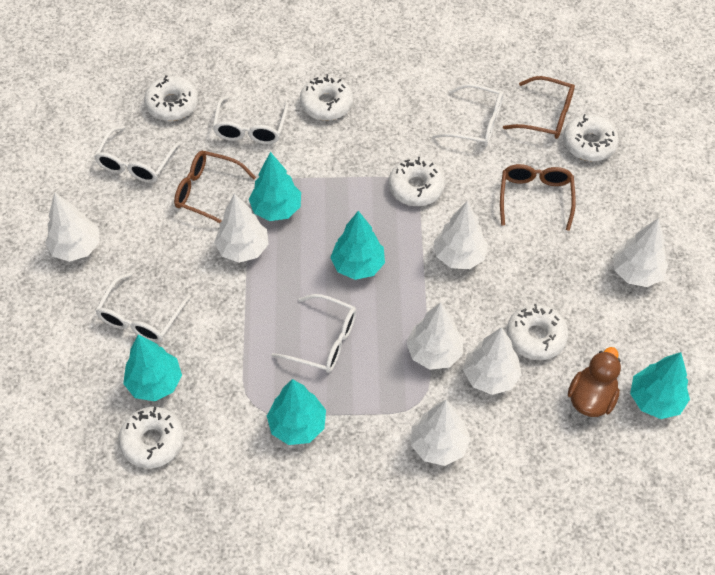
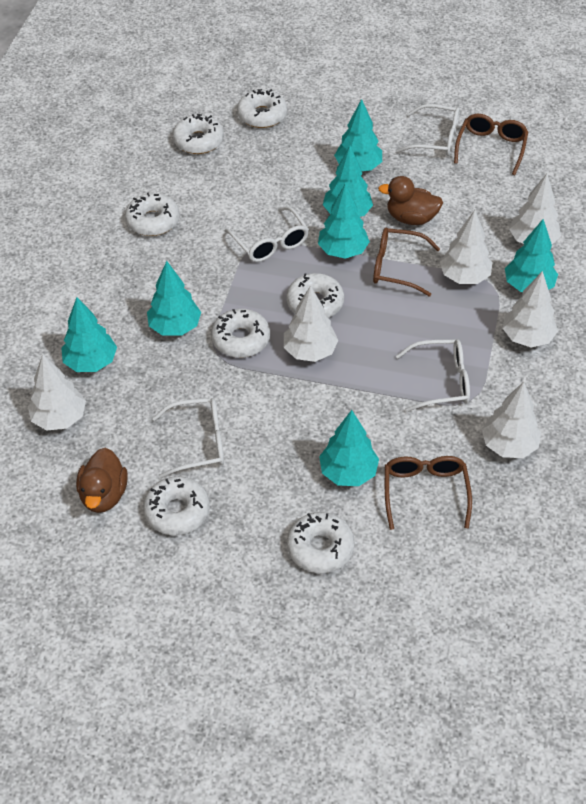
brown duck: [568,347,621,417] = 1 -> [76,448,128,513] [378,176,443,225] = 2
turquoise tree: [123,334,182,401] [249,152,301,221] [267,379,326,445] [330,211,385,280] [630,352,690,419] = 5 -> [61,297,117,372] [147,261,201,336] [318,183,370,259] [319,410,379,486] [323,146,373,217] [334,99,382,171] [505,219,558,292] = 7
white donut: [119,407,184,468] [144,75,198,121] [300,74,353,121] [389,157,445,206] [507,304,568,360] [563,114,619,161] = 6 -> [125,192,180,236] [144,476,210,536] [173,114,224,154] [211,309,270,358] [237,89,287,128] [286,273,344,318] [287,512,355,573] = 7
white glasses: [94,126,181,183] [95,273,191,342] [212,96,288,144] [271,294,356,373] [432,84,503,147] = 5 -> [152,398,224,478] [225,206,309,262] [396,104,460,156] [396,339,470,412] = 4
white tree: [45,192,99,262] [214,193,269,263] [406,302,463,370] [411,400,471,466] [434,201,488,269] [463,327,522,395] [613,218,668,287] = 7 -> [28,354,86,431] [284,285,338,362] [440,210,492,284] [482,382,541,458] [502,271,558,347] [509,174,561,244] = 6

